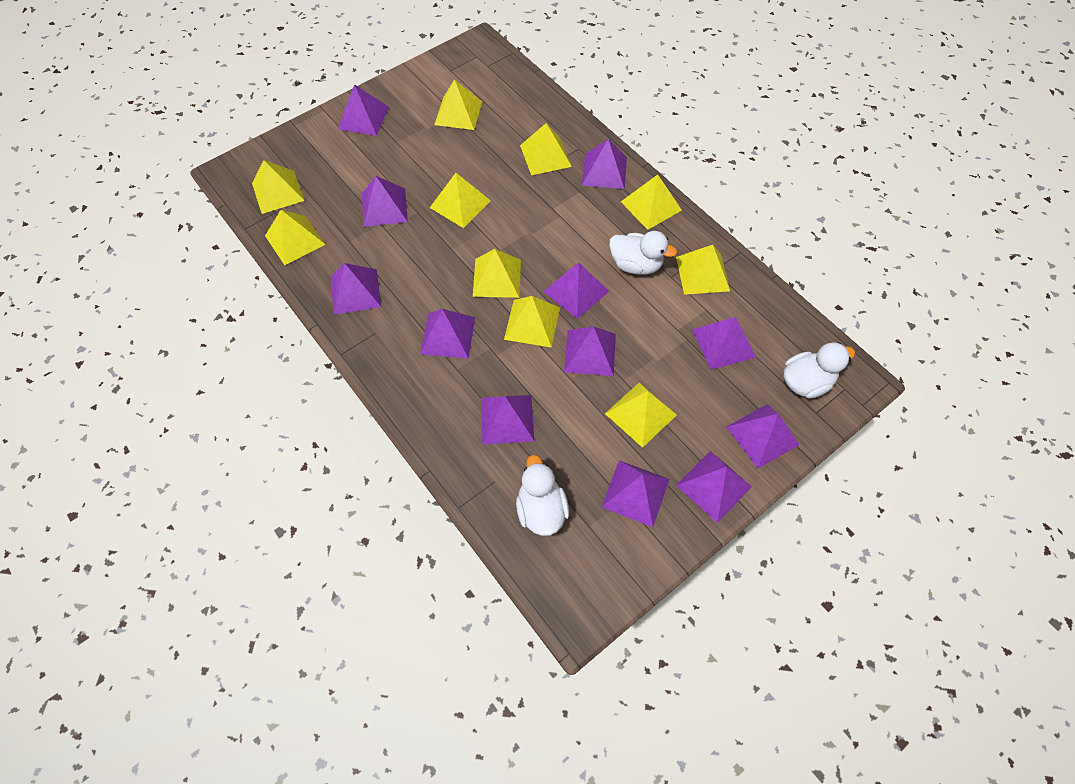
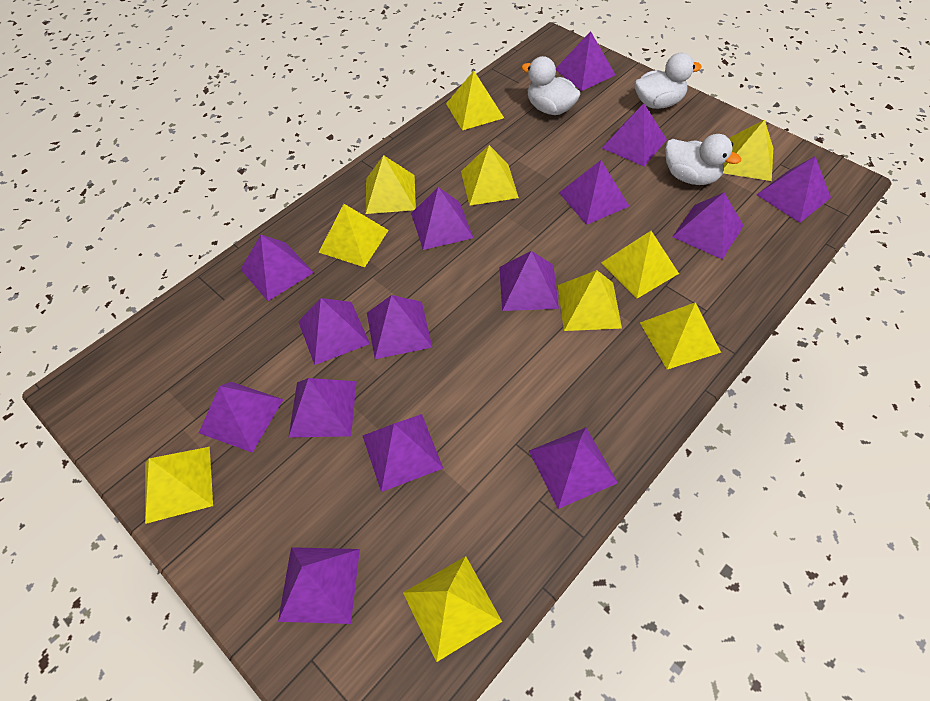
purple pyramid: [331,263,381,315] [338,84,389,136] [362,176,408,227] [420,309,475,359] [481,395,535,445] [544,263,609,319] [564,327,616,376] [582,139,627,189] [601,460,669,527] [676,451,752,523] [692,317,756,370] [727,404,800,469] = 12 -> [199,382,284,453] [240,235,314,301] [278,547,360,624] [289,378,357,437] [298,298,370,365] [363,414,443,492] [367,295,432,359] [411,187,473,250] [499,251,559,311] [529,428,618,509] [556,31,615,91] [559,160,629,225] [602,103,667,166] [672,192,744,259] [756,156,831,223] = 15

